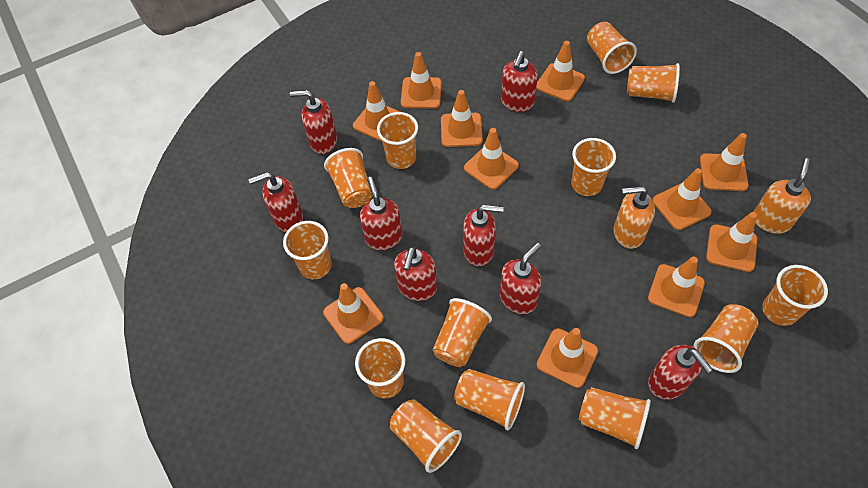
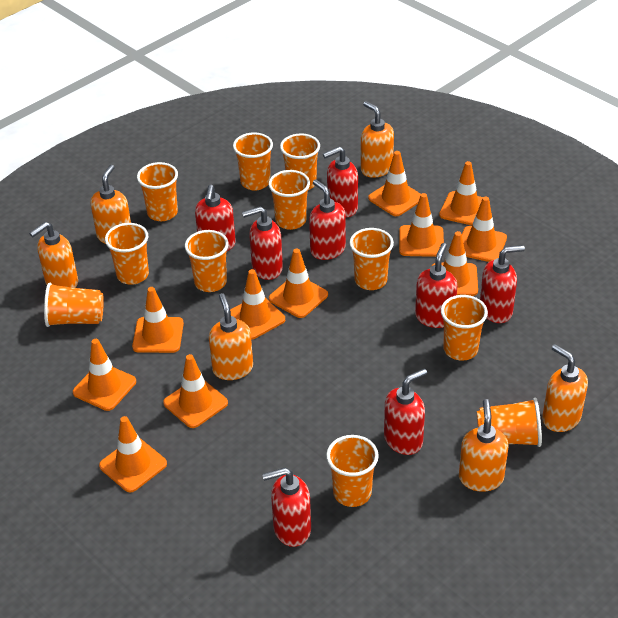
orange cup: [283,221,332,279] [324,148,373,208] [355,338,405,399] [377,112,418,169] [390,399,462,473] [433,298,492,367] [454,369,525,430] [571,138,616,196] [579,387,651,449] [587,22,637,74] [627,63,680,103] [693,304,758,373] [762,265,828,326] = 13 -> [44,283,104,327] [105,223,149,285] [137,162,178,221] [185,230,229,292] [233,133,273,191] [269,170,310,230] [280,133,320,190] [326,435,379,507] [350,228,394,290] [441,295,488,361] [477,398,542,447] = 11
orange soap dispenser: [614,186,655,249] [754,158,811,234] = 2 -> [29,222,78,288] [91,165,131,244] [209,293,253,380] [361,101,394,178] [459,399,509,492] [542,344,588,432] = 6

